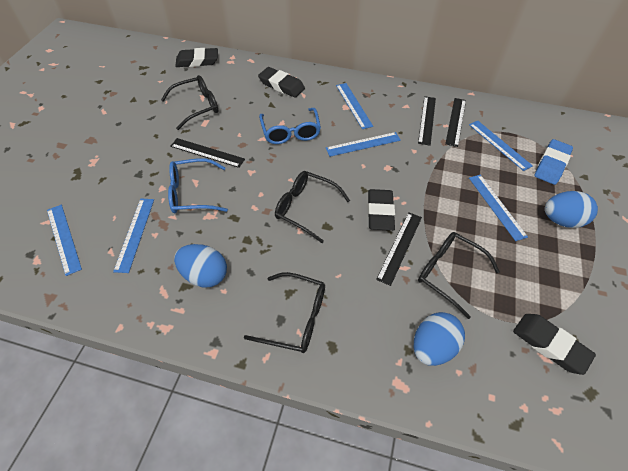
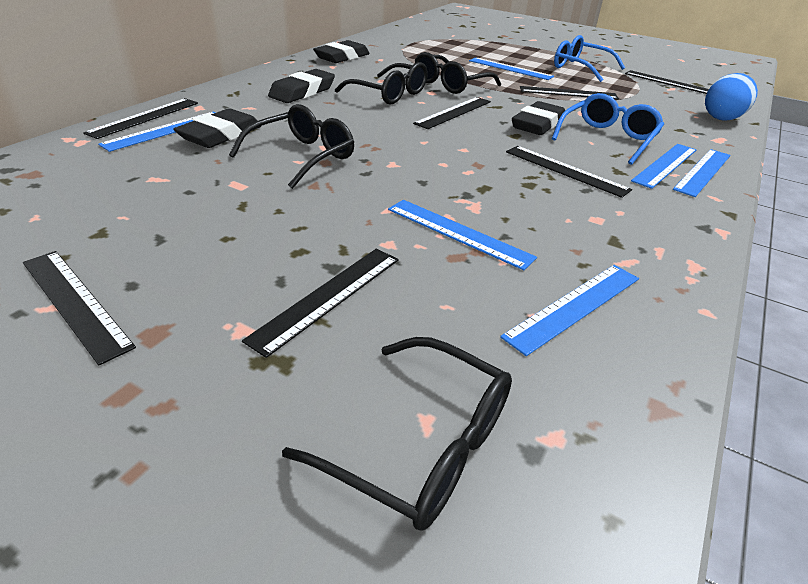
black ruler: [170,138,245,168] [376,212,422,286] [418,96,436,146] [445,98,466,147] = 4 -> [23,251,136,365] [83,98,198,139] [242,249,399,358] [413,97,491,129] [506,146,632,198] [520,86,619,100] [625,70,709,94] = 7
blue egg: [174,244,227,288] [414,312,465,366] [545,191,598,228] = 3 -> [705,73,758,121] = 1
blue eraser: [534,139,573,185] = 1 -> none = 0

